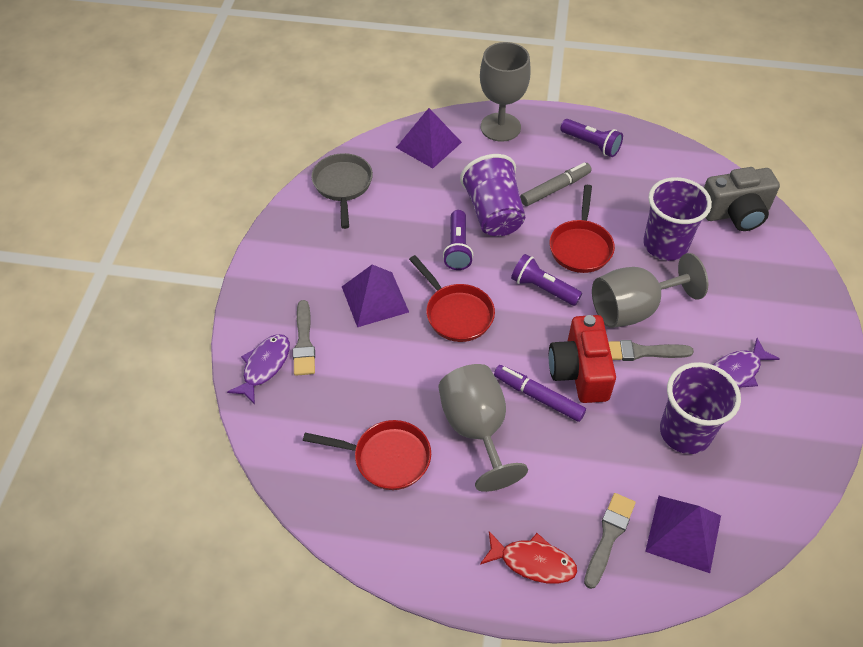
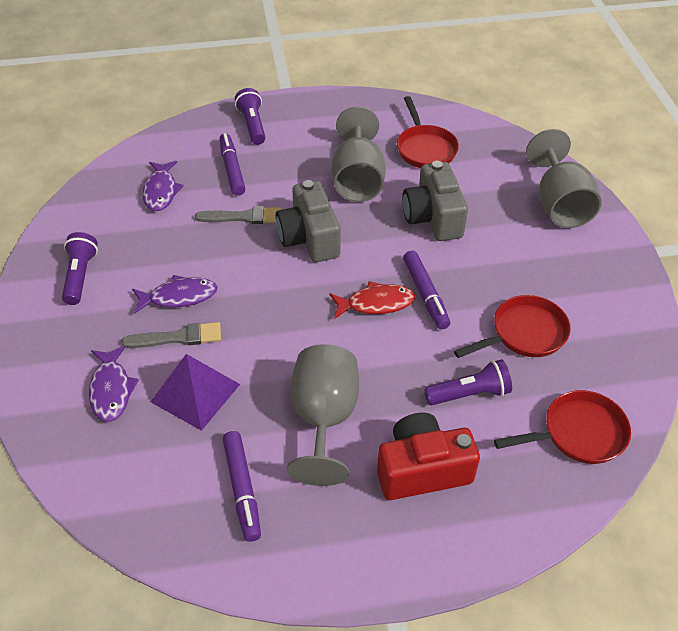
grey brush: [293,300,315,376] [584,493,636,589] [608,340,694,361] = 3 -> [121,322,221,348] [195,206,282,224] = 2
grey camera: [704,167,780,231] = 1 -> [276,180,340,262] [402,161,468,241] = 2
grey marker: [520,162,592,206] = 1 -> none = 0
grey pan: [311,153,373,229] = 1 -> none = 0
purple cup: [460,154,525,236] [643,177,712,261] [660,362,741,454] = 3 -> none = 0
purple fish: [227,334,290,405] [713,338,780,388] = 2 -> [89,345,139,422] [132,275,217,314] [143,161,184,211] = 3
purple marker: [494,365,586,422] = 1 -> [219,133,245,196] [223,431,261,542] [403,251,450,329] = 3
purple pyramid: [342,264,409,327] [396,108,462,168] [645,496,721,573] = 3 -> [151,354,240,431] = 1

